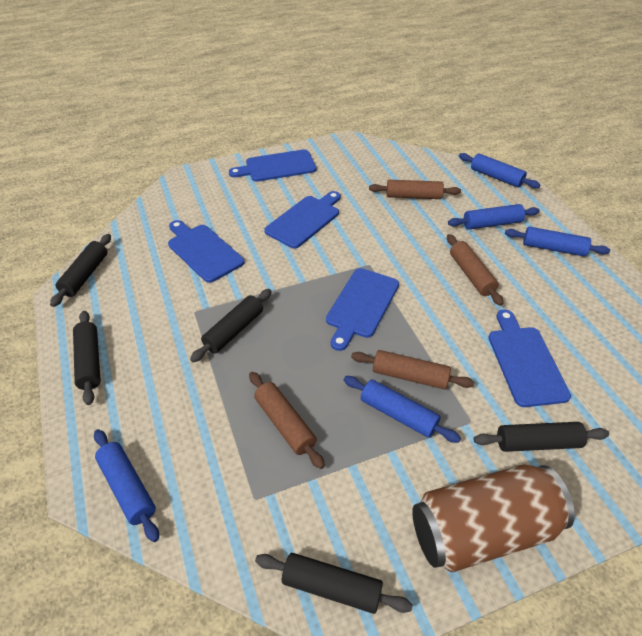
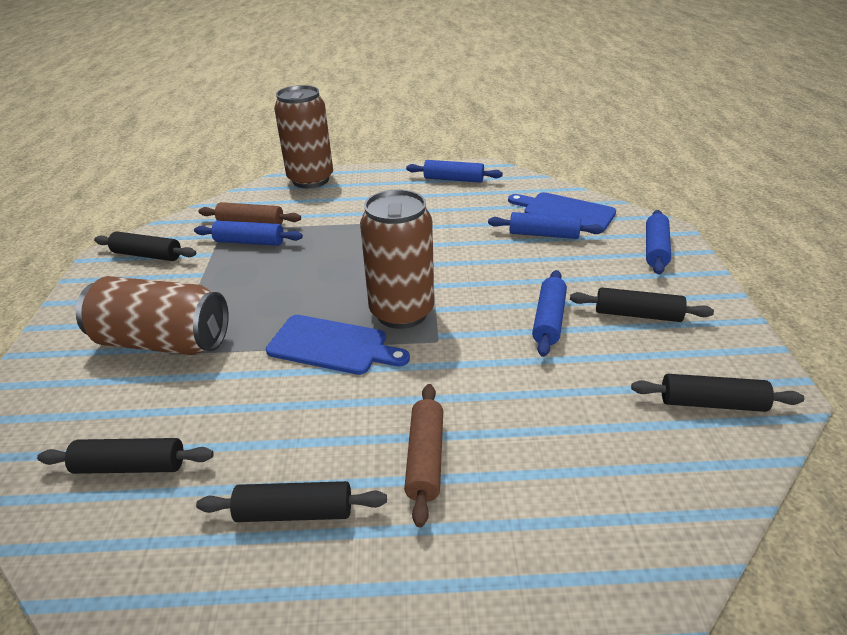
blue cutting board: [168,220,244,283] [229,149,316,182] [264,191,341,248] [326,268,399,351] [488,309,571,407] = 5 -> [266,315,410,375] [508,192,616,232] = 2
brown can: [412,464,575,572] = 1 -> [76,276,229,355] [274,85,333,188] [360,189,434,329] = 3
brown rolling pin: [249,372,325,469] [351,350,474,389] [369,180,461,199] [447,234,504,306] = 4 -> [199,202,301,225] [404,384,443,527] = 2

